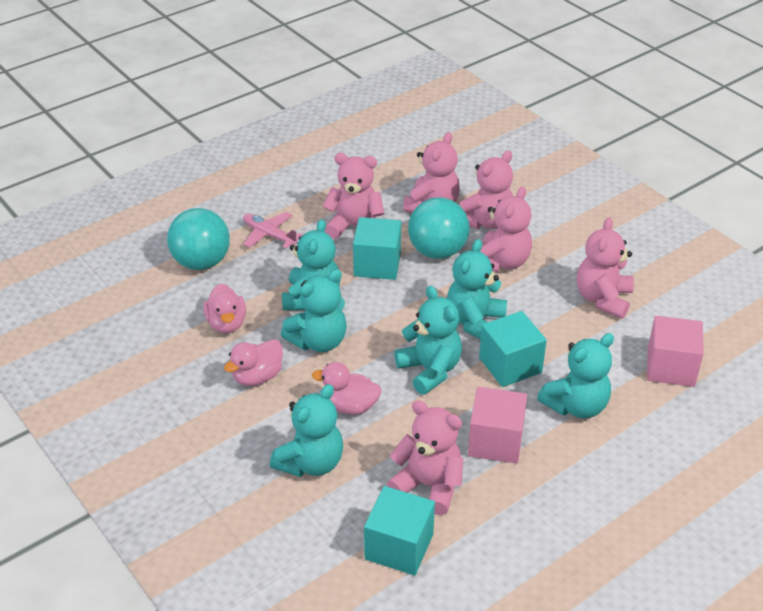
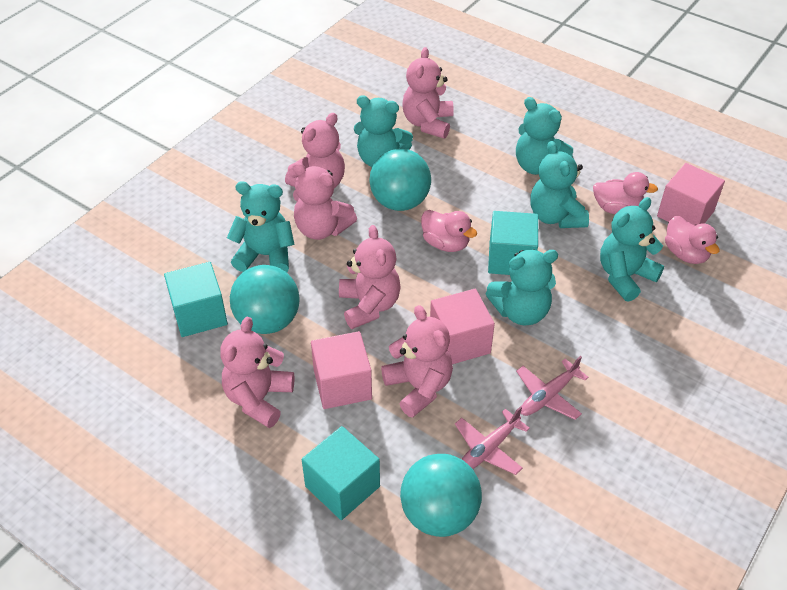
pink cube: [468,387,527,464] [647,316,704,387] = 2 -> [311,331,372,409] [430,289,495,364] [657,163,725,225] = 3
pink plane: [243,212,303,249] = 1 -> [455,406,530,475] [516,356,589,420] = 2
turquoise ball: [167,208,230,270] [408,197,469,259] = 2 -> [230,265,299,334] [369,149,431,211] [400,454,482,537] = 3

